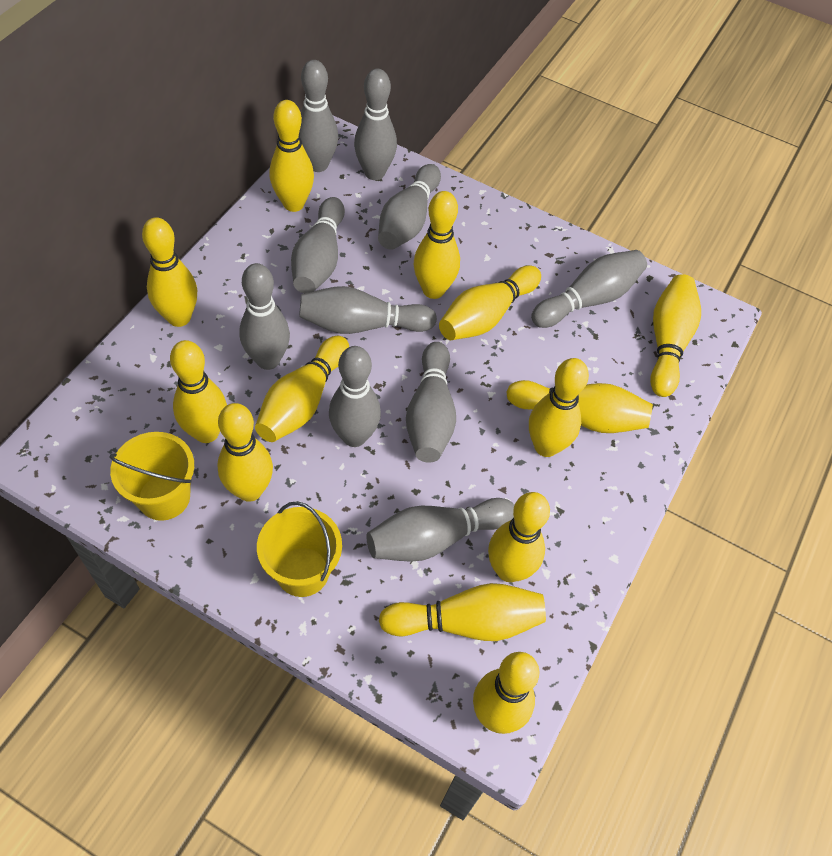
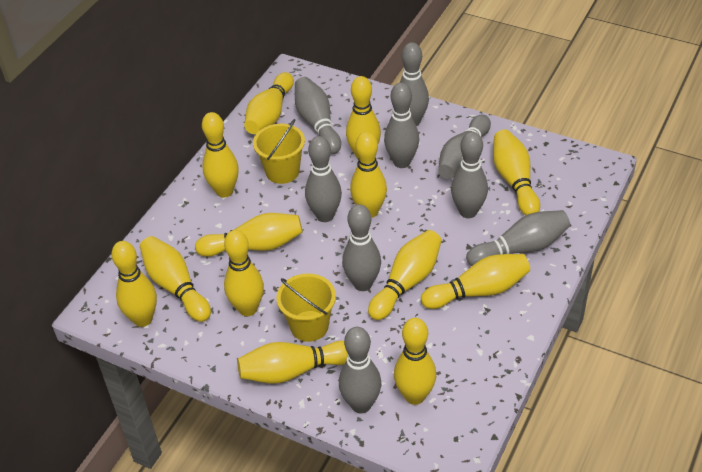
grey bowling pin: [239,263,290,370] [291,197,345,293] [299,60,338,172] [299,286,437,334] [329,346,381,447] [354,69,397,180] [366,498,514,562] [378,164,441,250] [406,342,456,463] [531,250,647,328] = 10 -> [295,77,341,154] [305,136,342,222] [339,327,381,413] [342,204,381,291] [384,82,419,168] [400,42,429,126] [438,115,491,179] [451,132,488,218] [466,210,570,266] = 9

